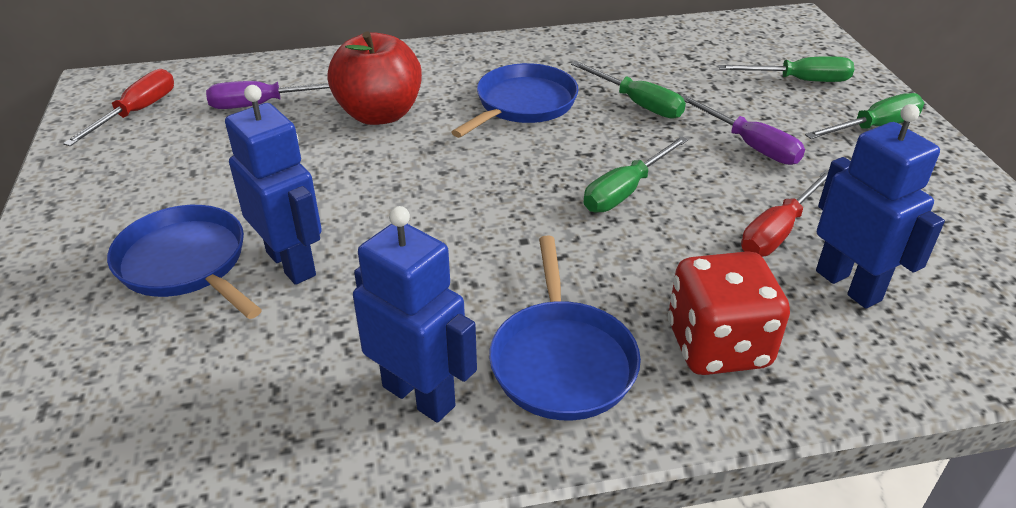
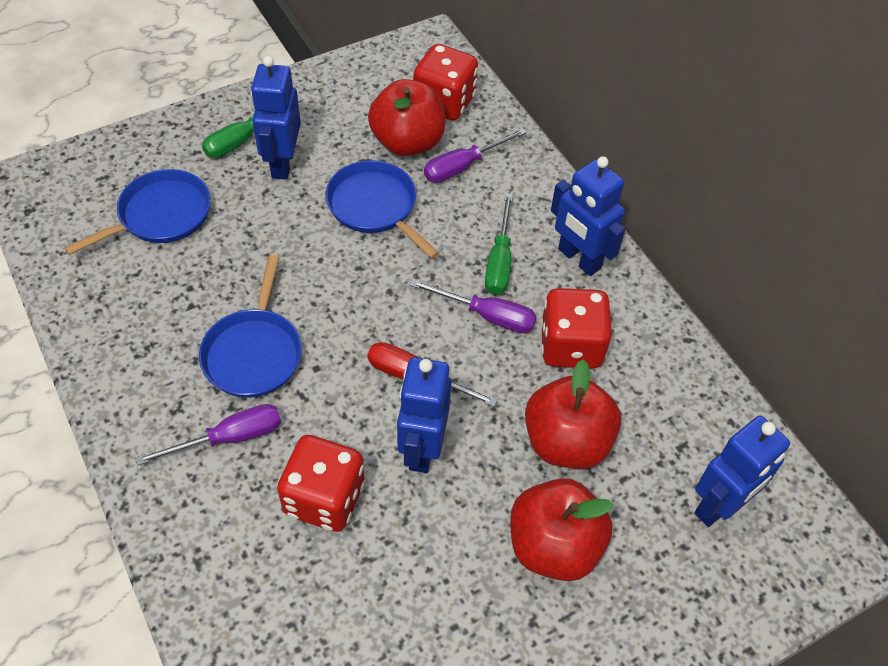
blue robot: [225,85,322,285] [353,206,477,423] [816,104,945,309] = 3 -> [251,56,301,180] [397,357,451,473] [551,156,625,276] [694,415,790,527] = 4
green screwdriver: [571,61,686,119] [584,136,688,212] [718,56,854,82] [805,93,924,139] = 4 -> [202,96,303,158] [485,193,513,295] = 2
purple screwdriver: [206,81,330,109] [682,95,805,165] = 2 -> [135,404,281,465] [410,279,537,333] [424,128,527,183] = 3
red apple: [327,32,422,125] = 1 -> [368,79,445,156] [510,478,613,581] [525,360,621,469] = 3
red dice: [668,251,790,375] = 1 -> [277,435,365,532] [413,44,478,121] [541,288,612,369] = 3
red screwdriver: [63,69,174,146] [741,170,828,257] = 2 -> [367,342,498,407] = 1

